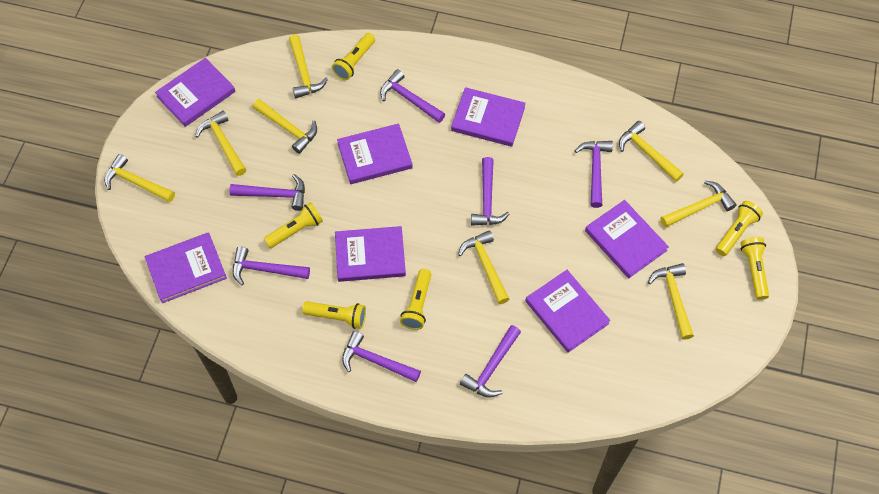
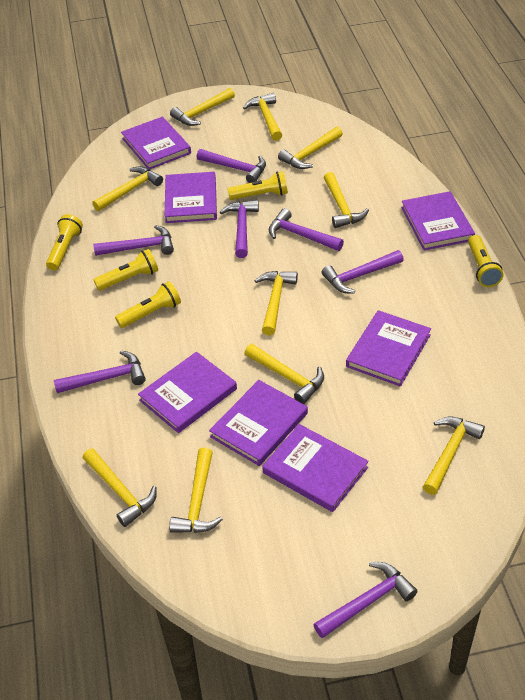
yellow flashlight: [264,202,323,248] [302,301,366,329] [332,33,375,80] [400,269,431,330] [716,201,763,256] [741,237,769,300] = 6 -> [46,214,83,271] [93,249,158,291] [115,281,181,328] [227,171,288,200] [468,235,504,287] = 5
yellow hammer: [104,154,175,202] [195,111,246,176] [253,99,317,154] [289,35,328,98] [458,230,509,304] [619,121,684,182] [648,263,694,340] [661,181,736,228] = 8 -> [83,448,157,527] [92,166,163,211] [169,448,223,533] [170,88,235,126] [243,93,282,141] [244,344,324,404] [254,271,298,335] [278,127,343,169] [324,172,369,228] [423,417,485,495] = 10

